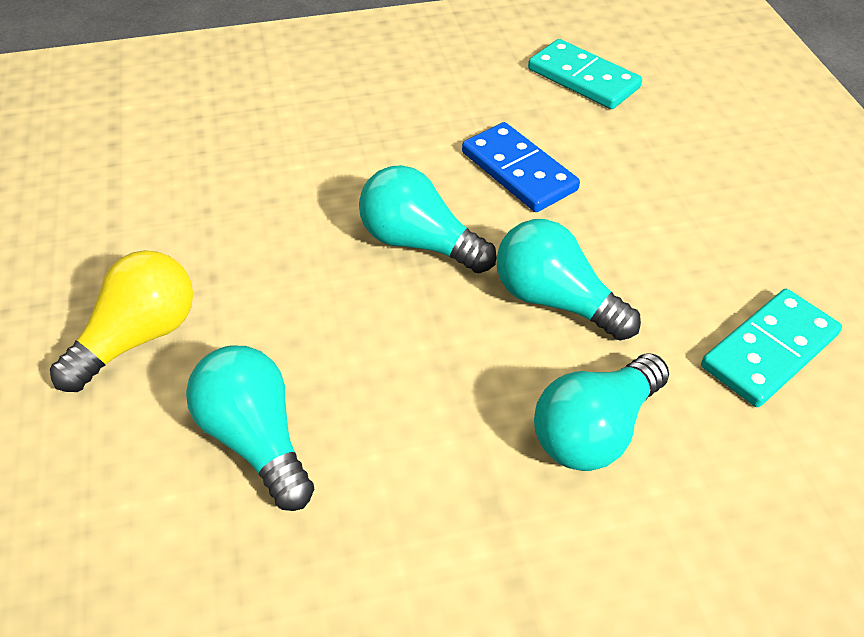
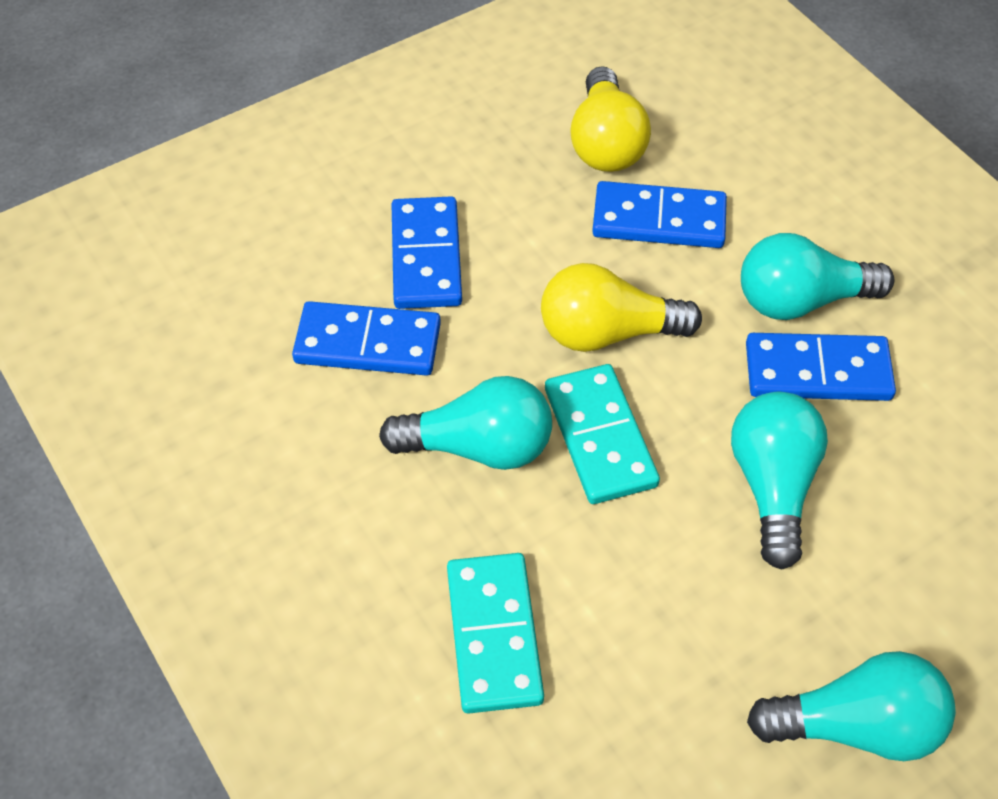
blue domino: [462,122,580,212] = 1 -> [292,301,441,376] [392,196,462,309] [592,181,727,248] [746,333,896,401] = 4
yellow light bulb: [50,250,193,392] = 1 -> [541,263,702,352] [570,66,651,172] = 2

